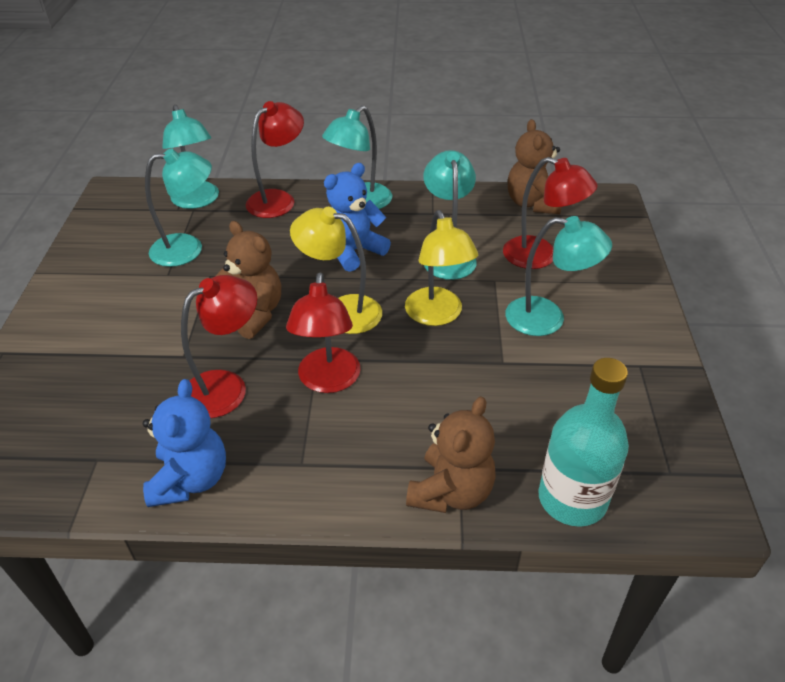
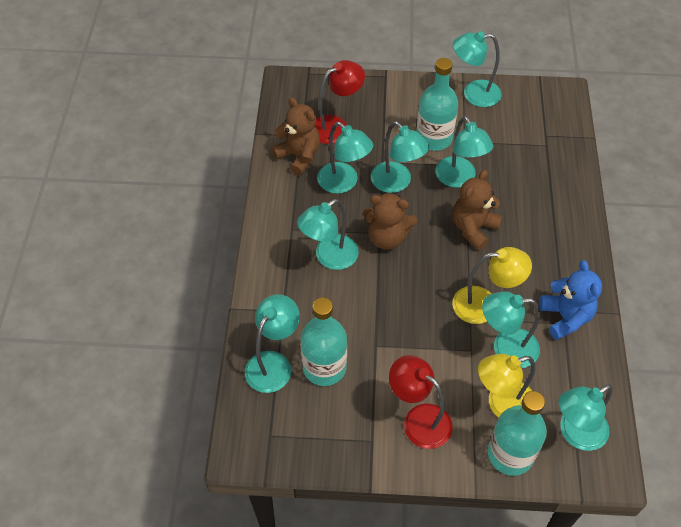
blue teddy bear: [143,379,226,507] [324,163,391,272] = 2 -> [539,260,602,340] = 1
red lamp: [181,275,257,418] [246,101,304,218] [286,272,361,393] [503,157,598,269] = 4 -> [315,60,365,144] [389,355,453,449] = 2
turquoise bottle: [538,358,629,527] = 1 -> [300,298,347,386] [417,58,458,151] [488,391,547,476] = 3
turquoise lamp: [145,148,212,267] [162,104,219,209] [322,106,392,209] [423,150,477,280] [505,216,612,336] = 5 -> [245,294,300,393] [297,199,359,270] [317,122,373,194] [371,121,429,193] [435,116,493,187] [453,31,502,107] [482,292,540,368] [559,384,613,451] = 8

